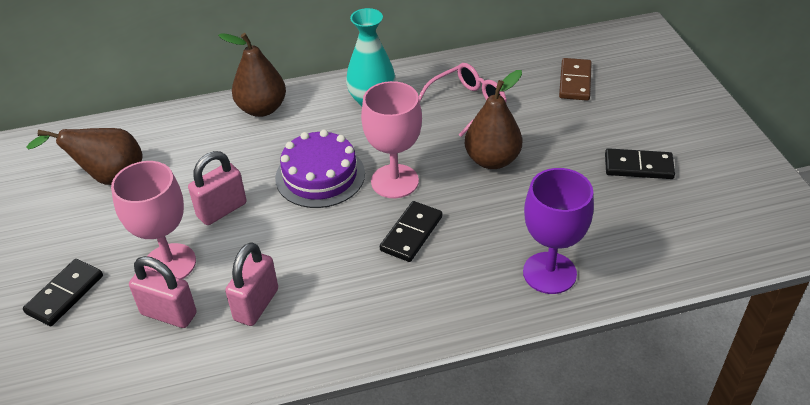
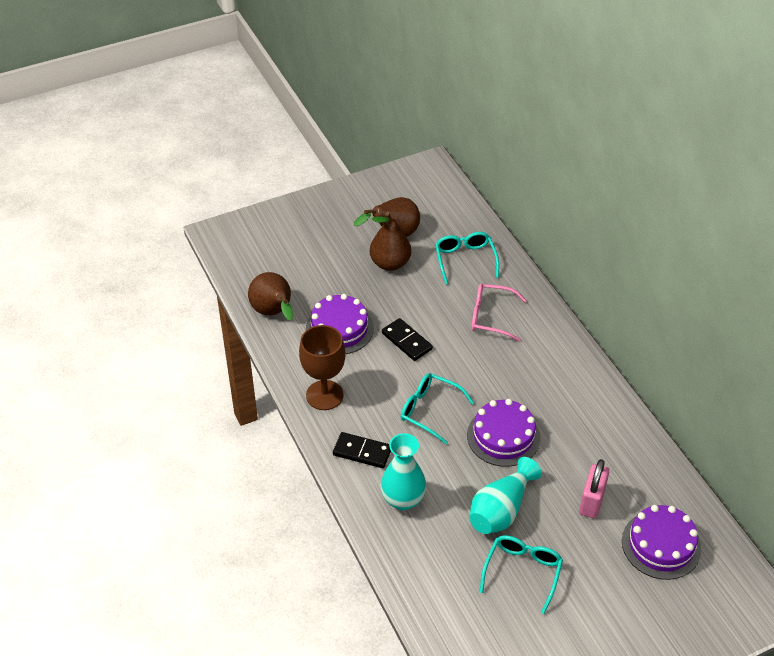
black domino: [23,259,103,326] [380,201,442,262] [605,148,675,179] = 3 -> [333,432,391,468] [382,318,433,361] = 2
brown domino: [559,58,592,101] = 1 -> none = 0
brown goblet: none = 0 -> [299,325,346,410] = 1
pink goblet: [111,161,196,279] [361,81,422,198] = 2 -> none = 0
pink padlock: [129,256,197,328] [188,151,246,225] [225,242,278,326] = 3 -> [579,459,609,518] = 1
purple cake: [275,130,365,208] = 1 -> [306,294,374,354] [467,399,540,467] [622,505,701,580] = 3
purple goblet: [523,168,594,294] = 1 -> none = 0
turquoise glasses: none = 0 -> [401,373,474,444] [435,232,499,284] [480,535,563,614] = 3
turquoise vase: [346,8,396,107] = 1 -> [381,433,426,510] [470,457,542,534] = 2

